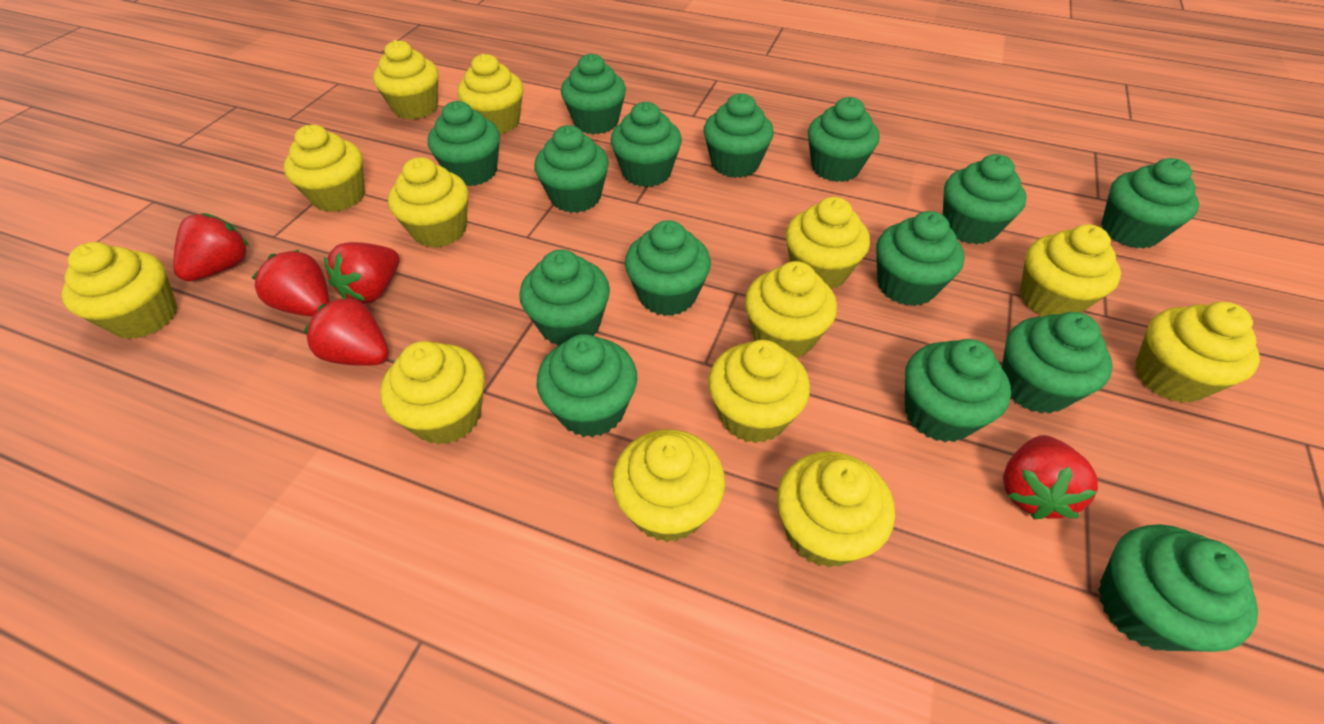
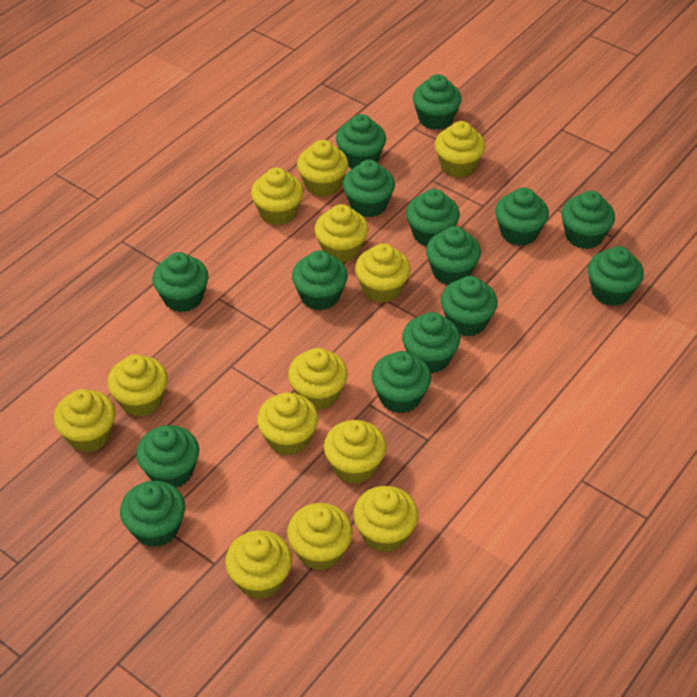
red strawberry: [173,213,249,281] [252,250,329,316] [304,296,389,366] [324,242,399,304] [1003,435,1098,519] = 5 -> none = 0

